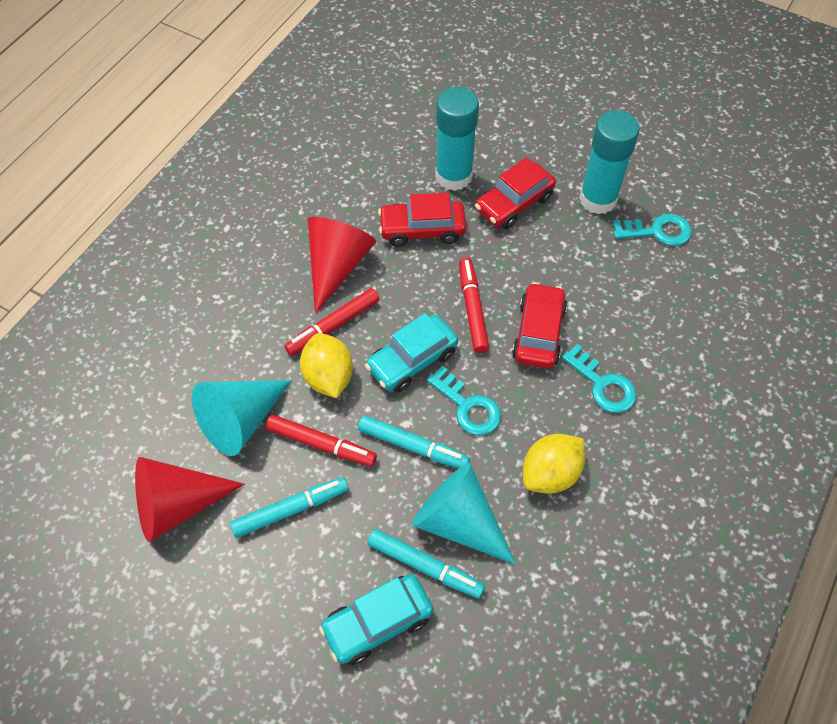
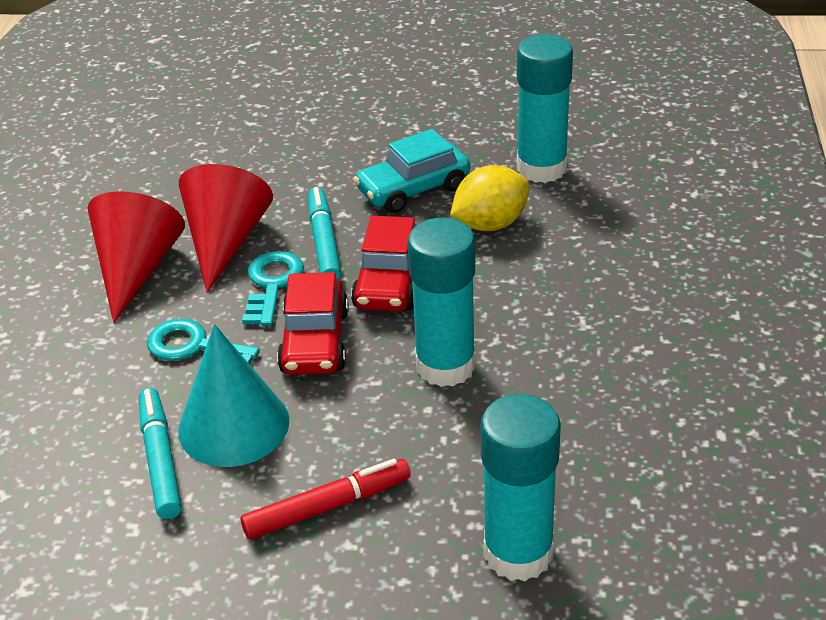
red car: [378,193,466,247] [475,157,556,229] [512,282,567,369] = 3 -> [277,272,349,375] [351,216,417,312] = 2
red marker: [265,415,377,467] [285,288,379,356] [459,258,489,353] = 3 -> [241,459,411,539] = 1
turquoise car: [319,574,433,665] [365,313,458,392] = 2 -> [354,129,470,213] = 1
turquoise cone: [192,380,292,456] [412,463,516,564] = 2 -> [178,324,290,467] = 1
turquoise glue stick: [435,87,479,191] [579,110,640,214] = 2 -> [407,218,476,387] [480,394,561,581] [517,34,573,183] = 3
turquoise key: [427,366,501,435] [561,344,637,413] [613,214,692,246] = 3 -> [147,318,260,364] [242,251,304,326] = 2
turquoise marker: [230,477,349,538] [358,415,470,469] [367,529,485,599] = 3 -> [139,387,182,519] [308,187,341,279] = 2
yellow lemon: [300,333,353,398] [523,434,585,494] = 2 -> [450,165,529,231] = 1

